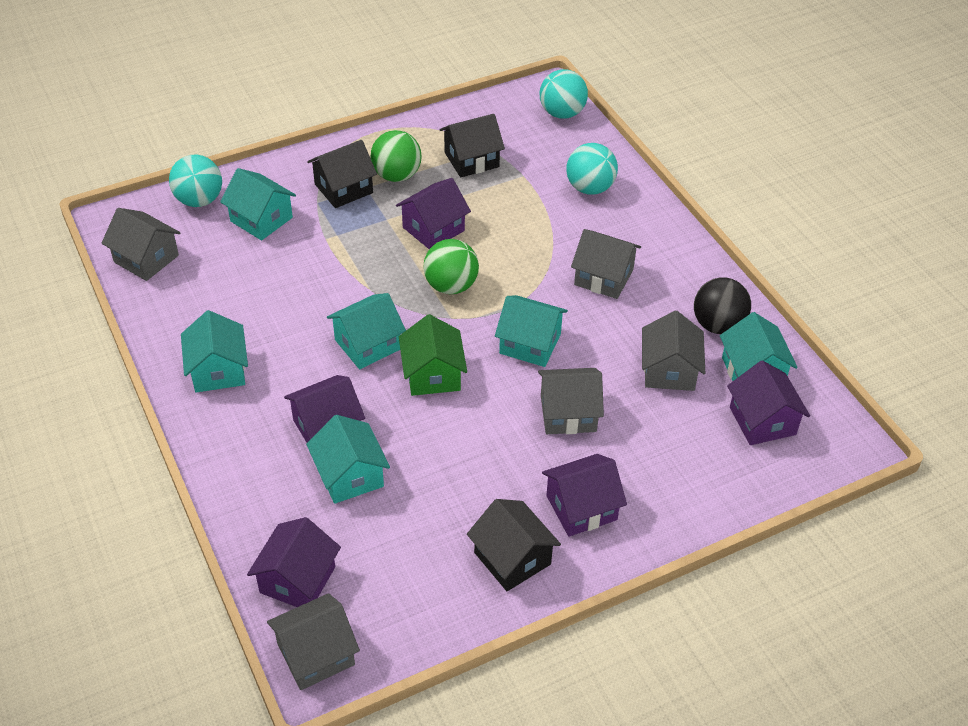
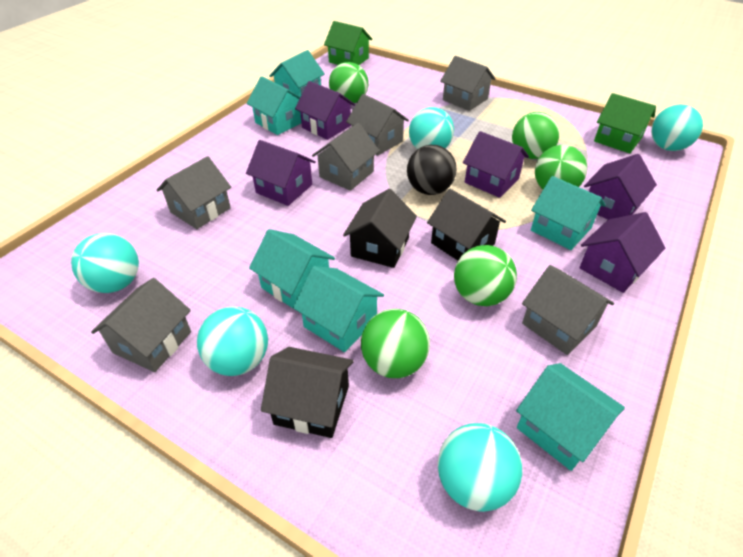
green ball: [371,130,422,182] [423,239,479,294] = 2 -> [329,62,368,103] [361,309,430,378] [454,245,517,306] [512,112,560,159] [535,145,587,189] = 5
green house: [399,314,467,396] = 1 -> [324,21,372,65] [594,93,656,154] = 2
grey house: [101,208,180,281] [267,593,360,690] [538,368,604,434] [571,229,641,299] [642,311,705,391] = 5 -> [91,278,191,372] [157,156,231,229] [312,123,379,191] [346,94,409,156] [440,56,496,111] [522,265,614,355] = 6
turquoise ball: [169,155,222,207] [540,69,588,119] [567,143,618,195] = 3 -> [71,233,139,293] [197,307,268,376] [409,107,454,149] [438,423,522,512] [651,105,703,151] = 5

